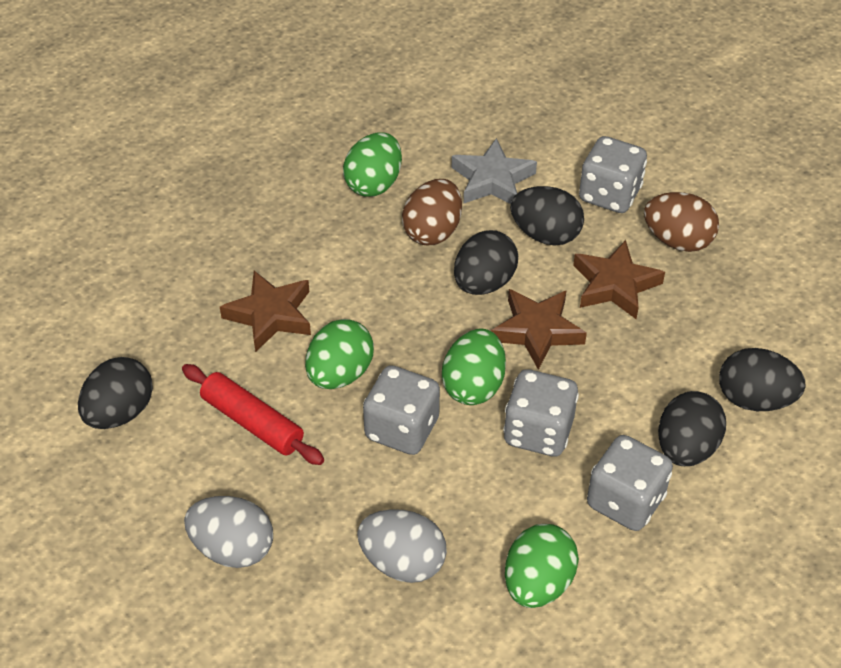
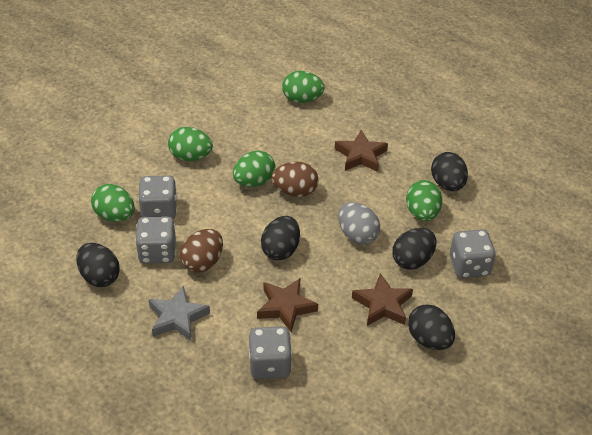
green egg: [305,319,374,389] [343,133,402,197] [442,328,506,405] [505,524,579,608] = 4 -> [91,184,135,222] [168,127,213,161] [233,150,275,187] [282,71,325,103] [406,180,442,221] = 5
grey egg: [184,496,273,568] [357,509,447,583] = 2 -> [338,202,380,245] = 1
red rolling pin: [182,364,324,465] = 1 -> none = 0

